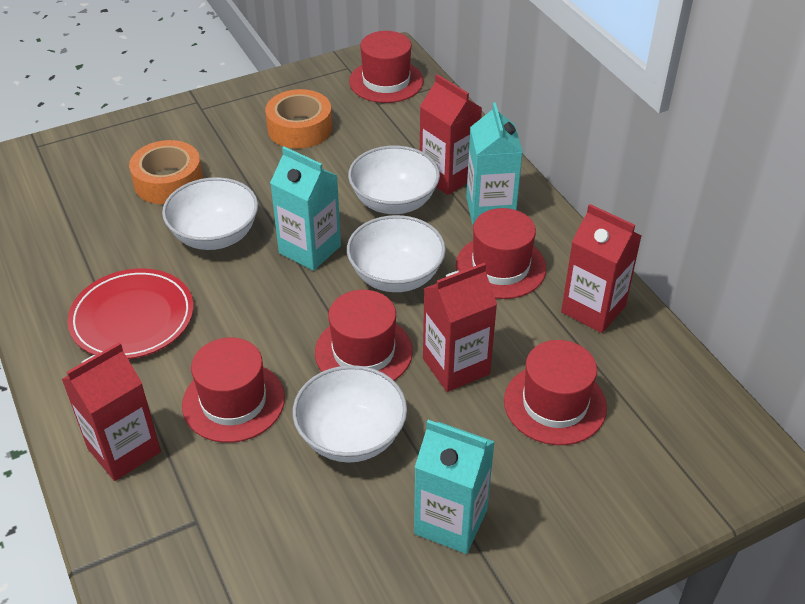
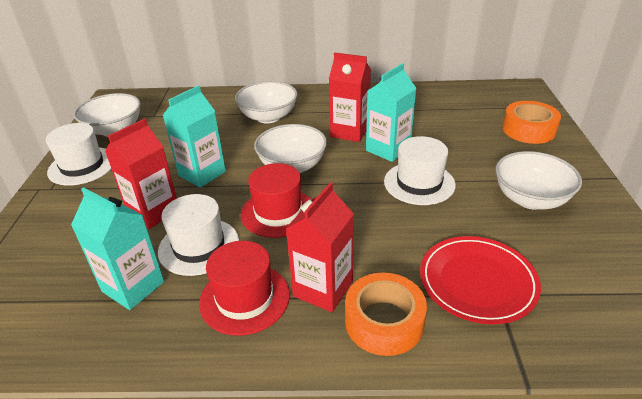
red carton: [62,342,161,481] [420,74,482,195] [423,263,497,392] [561,204,642,333] = 4 -> [105,118,177,229] [286,182,354,312] [329,52,371,142] = 3
red hat: [182,338,285,443] [315,290,413,381] [349,31,424,103] [456,208,546,299] [504,340,607,445] = 5 -> [199,241,290,336] [241,163,311,238] = 2
white hat: none = 0 -> [46,123,111,186] [158,194,239,276] [384,136,456,205] = 3

